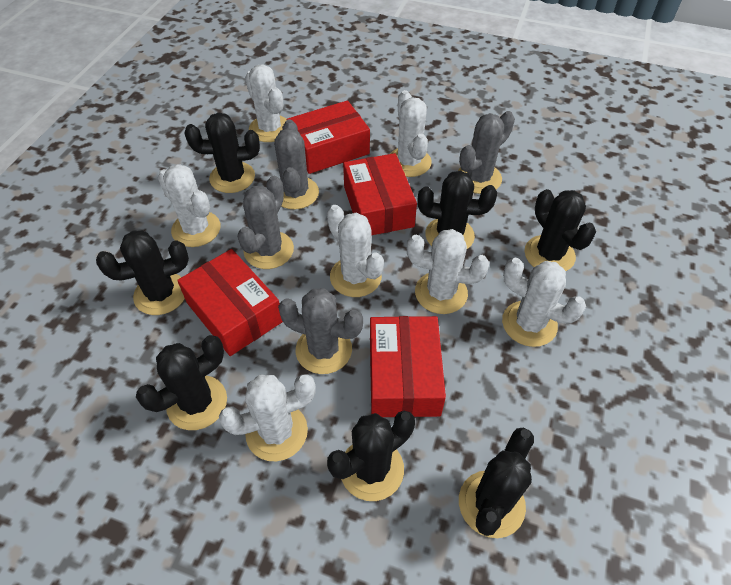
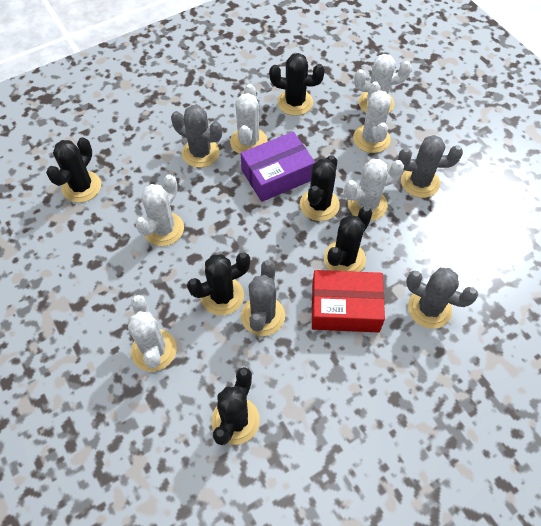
black cactus: [96,231,189,315] [136,335,227,430] [185,113,260,193] [327,411,415,501] [417,171,497,249] [459,427,534,538] [525,189,596,271] = 7 -> [46,137,101,203] [187,252,250,315] [211,367,260,445] [269,53,325,116] [300,155,340,221] [324,206,373,272] = 6
purple box: none = 0 -> [241,132,315,202] = 1
red box: [177,249,283,356] [286,100,370,174] [343,153,417,235] [370,316,446,417] = 4 -> [312,270,385,332] = 1
white cactus: [158,164,220,247] [219,374,316,461] [245,65,286,142] [327,205,384,297] [390,90,432,177] [407,229,489,314] [502,258,586,347] = 7 -> [128,295,177,372] [135,174,184,246] [230,84,267,154] [344,159,404,221] [353,81,391,153] [354,54,412,113] = 6

